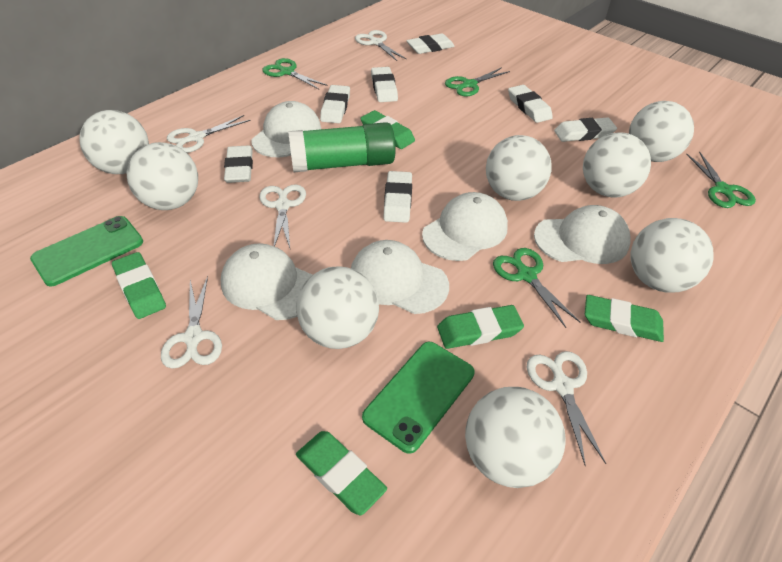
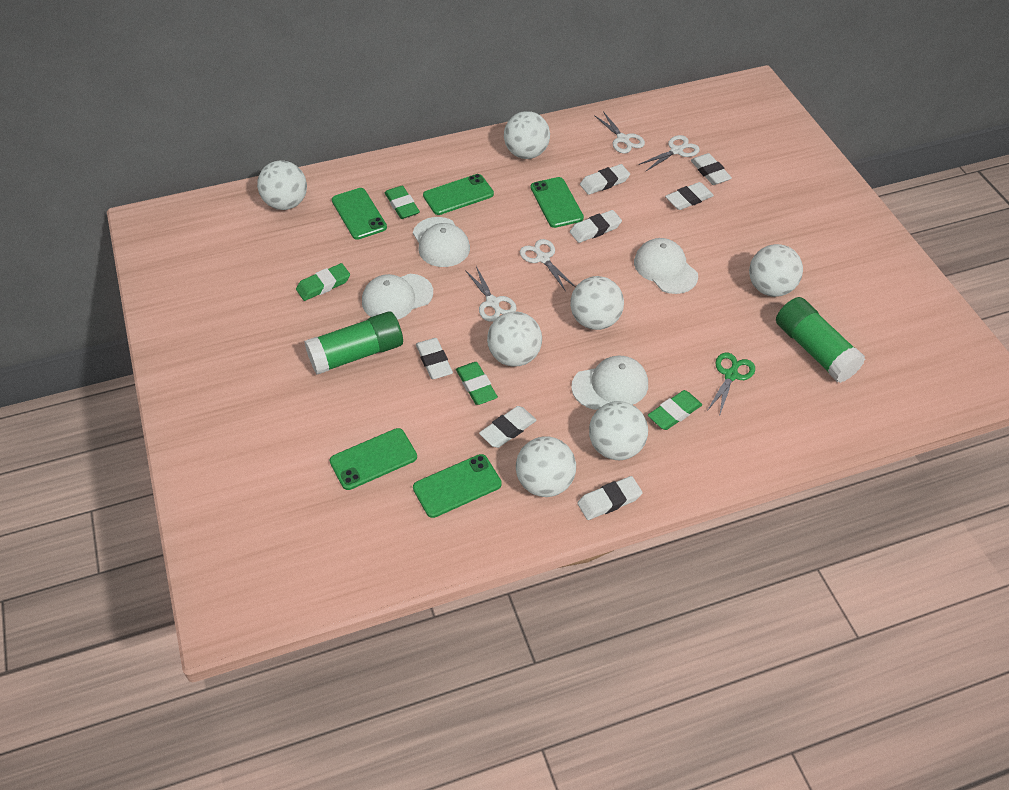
green eraser: [112,252,166,319] [296,431,387,515] [360,110,415,149] [437,305,524,349] [585,295,664,342] = 5 -> [296,263,350,301] [385,186,420,219] [456,362,498,405] [648,390,702,430] = 4
green glue stick: [288,122,395,172] = 1 -> [304,311,403,375] [776,297,865,383] = 2
green phone: [30,216,143,286] [362,342,475,454] = 2 -> [330,428,417,490] [332,188,387,240] [413,454,502,518] [423,174,494,215] [531,177,584,228] = 5
green scissors: [262,58,327,89] [445,67,510,97] [493,248,580,328] [686,151,756,208] = 4 -> [707,352,755,417] = 1
white ball: [79,110,149,174] [126,142,198,210] [296,266,379,349] [465,387,565,488] [486,135,552,201] [583,133,651,198] [629,101,694,162] [631,218,714,293] = 8 -> [257,160,307,210] [487,311,542,367] [504,111,550,159] [516,436,576,497] [570,276,624,330] [589,401,648,460] [749,244,803,297] = 7
white cap: [221,243,312,320] [251,101,321,157] [351,240,449,314] [422,192,508,261] [534,205,630,264] = 5 -> [362,274,433,320] [413,217,470,267] [571,356,648,410] [634,238,698,294] = 4
white scissors: [161,276,222,369] [167,115,251,153] [259,185,306,248] [355,30,407,61] [527,351,606,466] = 5 -> [465,266,517,322] [520,239,575,290] [594,111,645,154] [639,135,700,171] = 4

